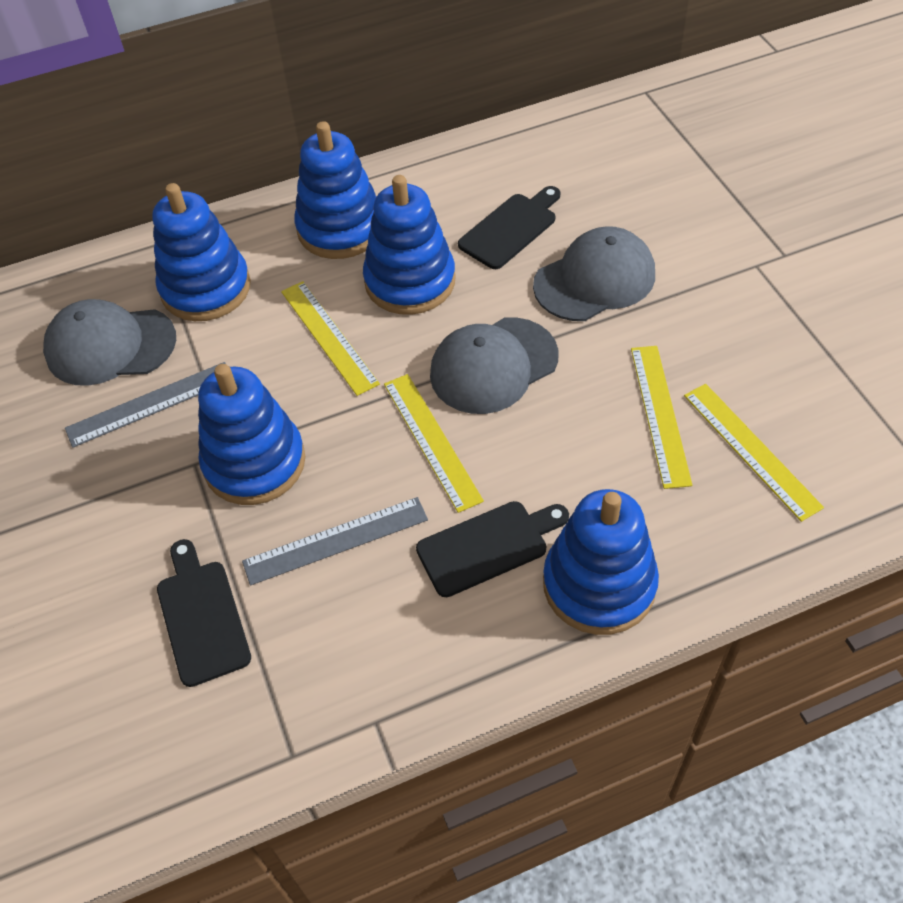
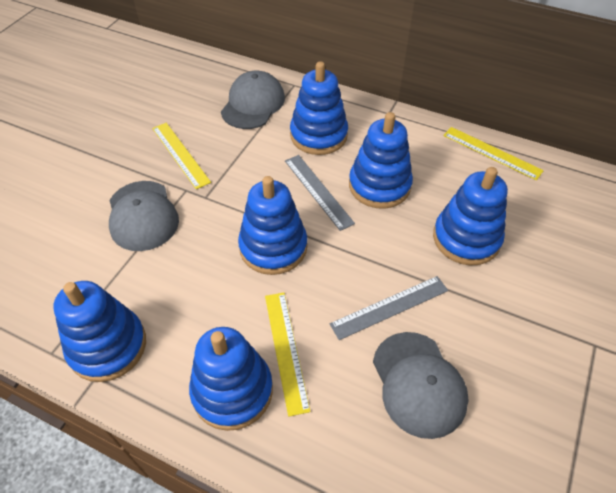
black cutting board: [157,539,251,687] [416,501,569,597] [458,186,560,269] = 3 -> none = 0
blue stacking toy: [152,183,251,321] [198,364,305,505] [294,121,376,259] [363,175,456,315] [543,489,659,635] = 5 -> [53,281,146,382] [189,327,273,431] [238,176,307,275] [290,61,348,155] [349,112,413,209] [433,167,508,265] = 6
yellow ruler: [281,281,380,396] [384,374,484,513] [631,346,692,489] [684,384,824,522] = 4 -> [152,123,211,189] [265,292,310,417] [443,127,544,180] = 3

